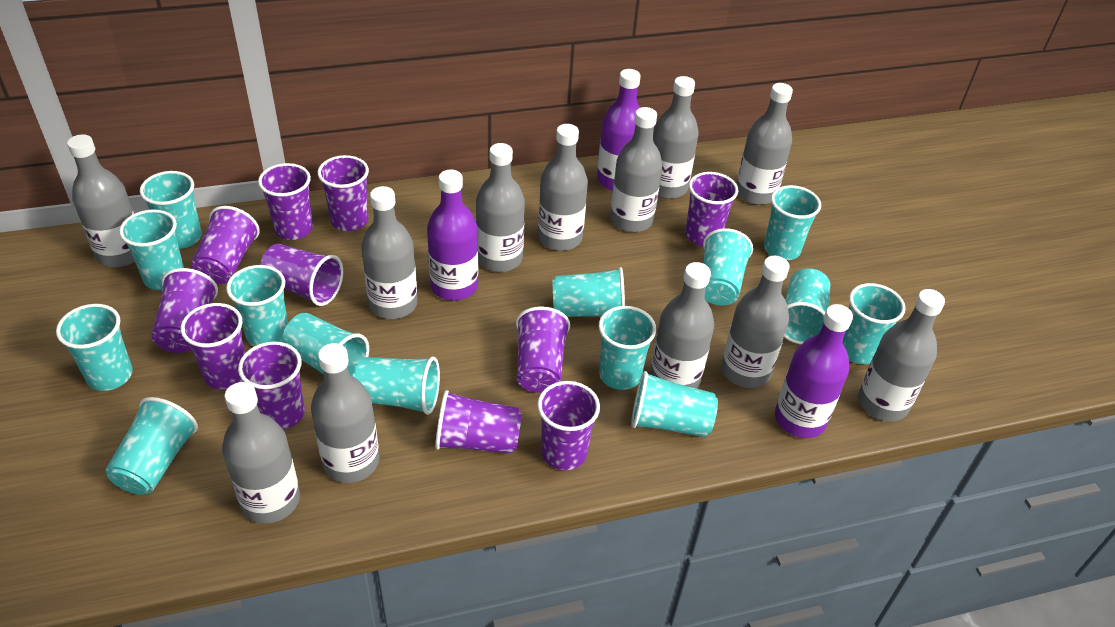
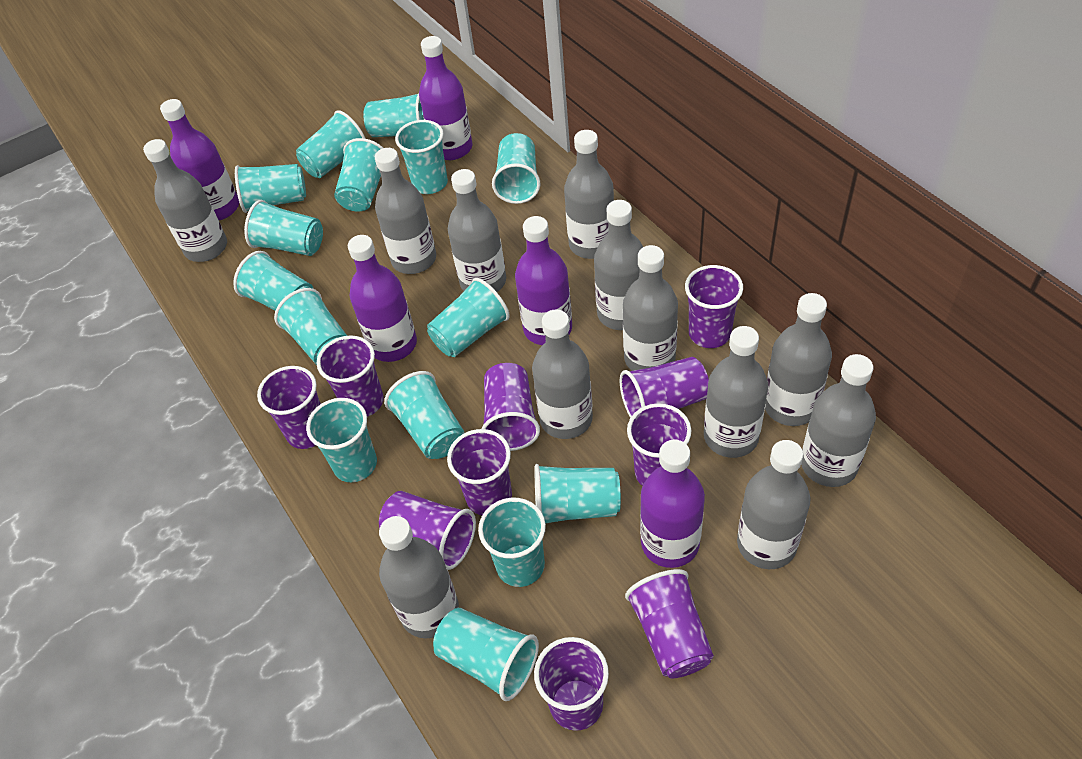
purple bottle: [427,169,479,301] [597,69,641,191] [775,304,853,438] = 3 -> [160,99,239,220] [348,235,417,362] [419,36,472,160] [515,216,572,345] [640,440,705,568] = 5
purple cup: [151,268,218,353] [181,303,245,389] [191,206,260,284] [238,341,305,430] [258,163,313,240] [260,244,343,306] [318,155,369,231] [435,390,522,454] [516,306,570,393] [538,381,600,470] [685,172,738,246] = 11 -> [257,366,321,449] [317,335,384,417] [379,491,476,570] [447,429,512,515] [482,363,540,451] [534,637,609,731] [620,357,709,418] [625,569,714,678] [627,403,692,486] [685,265,743,348] = 10
turquoise cup: [56,304,133,391] [105,397,198,495] [119,209,184,290] [140,171,202,249] [226,265,288,346] [282,313,369,376] [352,357,440,415] [553,267,625,317] [599,306,656,390] [631,371,718,438] [703,228,753,306] [764,185,821,260] [784,268,830,344] [843,283,906,364] = 14 -> [233,251,314,311] [235,164,306,213] [244,200,323,256] [274,288,347,365] [296,110,366,178] [306,398,377,482] [334,138,383,211] [363,93,424,137] [384,371,464,459] [395,120,448,194] [427,278,510,357] [433,608,539,701] [478,498,546,587] [492,133,541,204] [535,464,621,523] = 15

